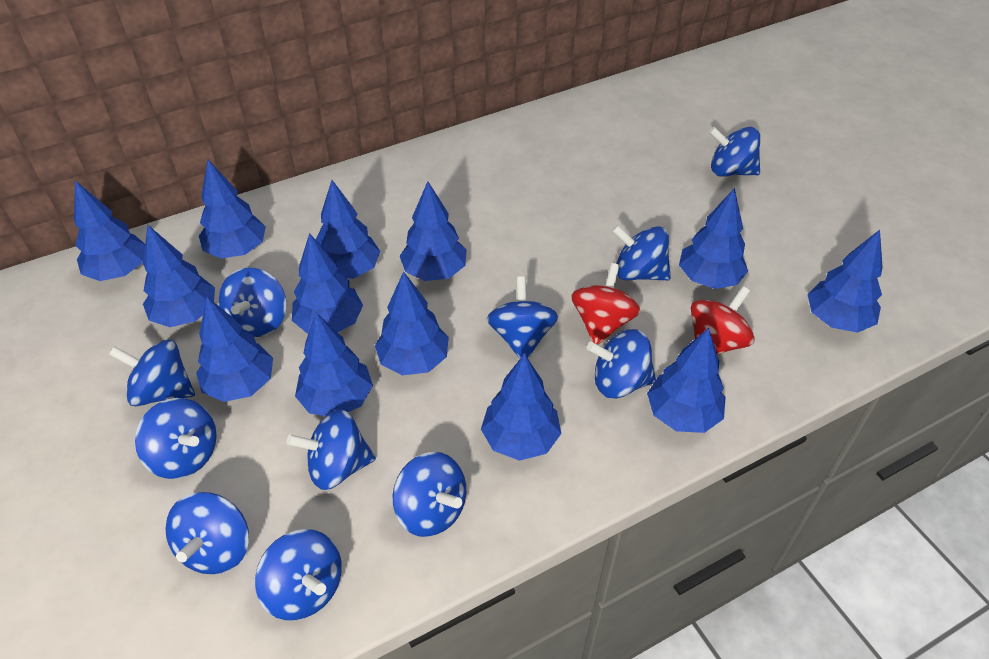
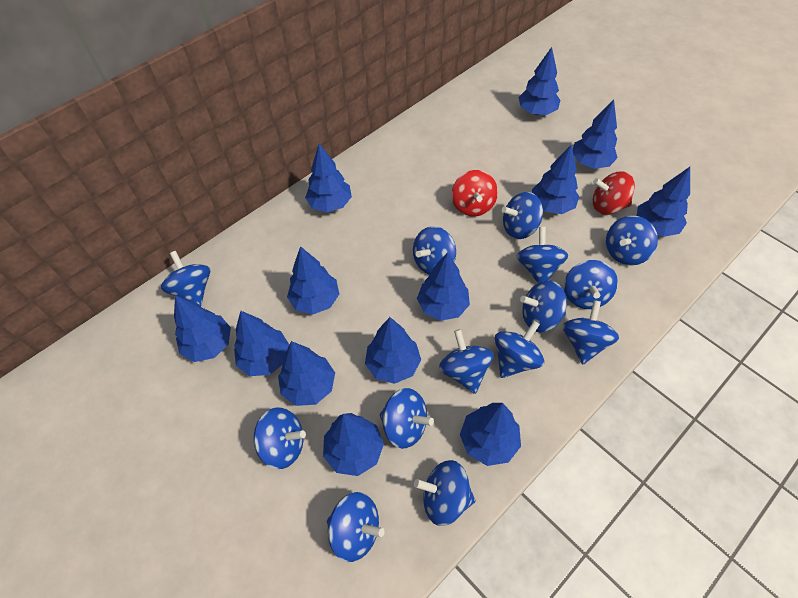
blue spinning top: [109,339,195,406] [135,398,217,479] [166,492,249,574] [219,268,287,337] [255,529,342,620] [287,409,376,490] [393,452,466,537] [487,276,558,359] [587,329,656,398] [612,225,671,281] [709,127,760,177] = 11 -> [161,251,211,306] [254,407,306,469] [327,492,385,562] [380,388,434,449] [413,226,456,275] [414,460,475,526] [439,329,494,394] [495,321,544,378] [502,192,543,239] [517,227,569,283] [520,280,567,332] [562,300,619,365] [564,260,618,309] [606,216,658,266] = 14

